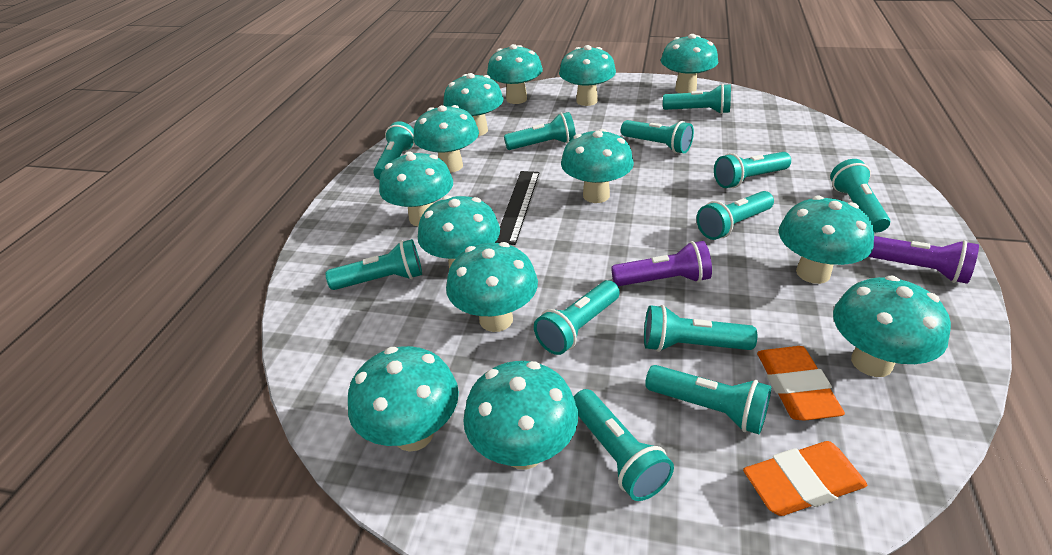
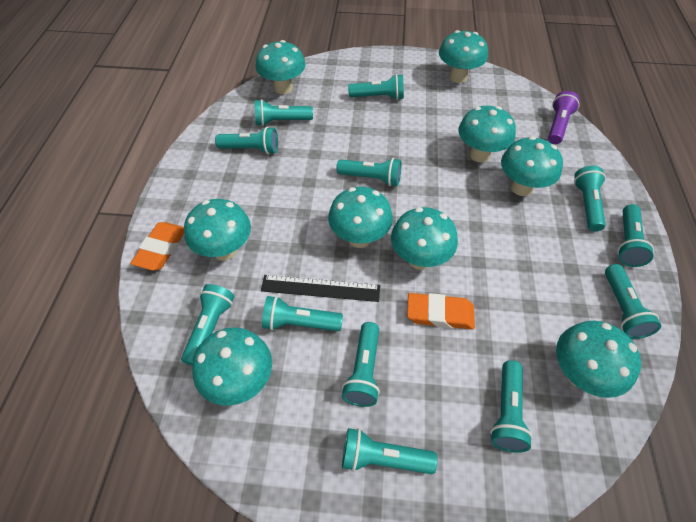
purple flashlight: [611,241,712,286] [868,236,979,284] = 2 -> [548,91,580,144] = 1
turquoise mushroom: [348,346,459,452] [379,152,453,226] [413,105,479,173] [418,195,500,269] [443,73,503,136] [446,242,538,332] [463,361,578,470] [487,44,543,104] [559,45,616,106] [561,129,634,203] [661,34,718,93] [779,196,874,284] [833,276,951,377] = 13 -> [184,199,251,261] [192,327,272,406] [256,40,306,94] [328,187,393,248] [391,207,458,270] [439,30,488,83] [458,106,516,162] [501,136,563,196] [556,321,641,398] = 9

